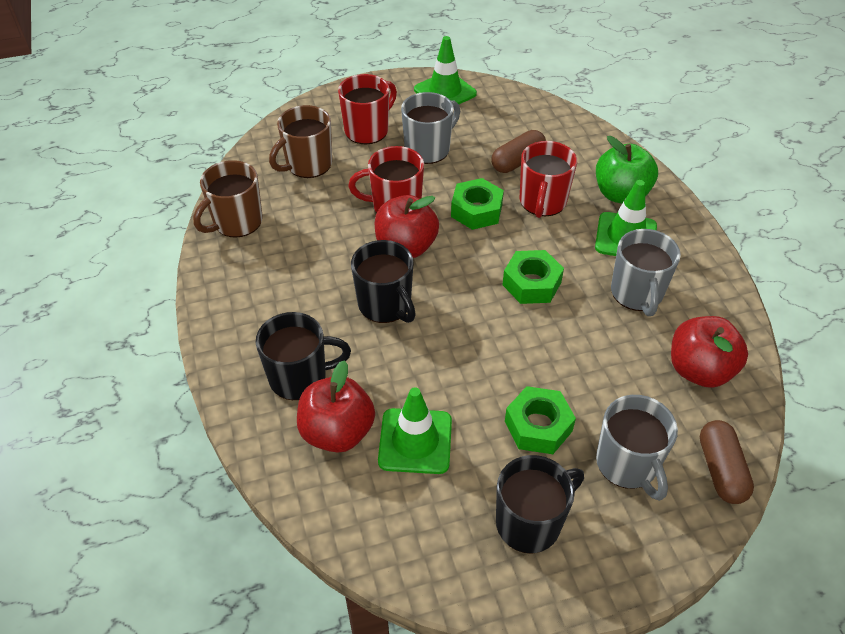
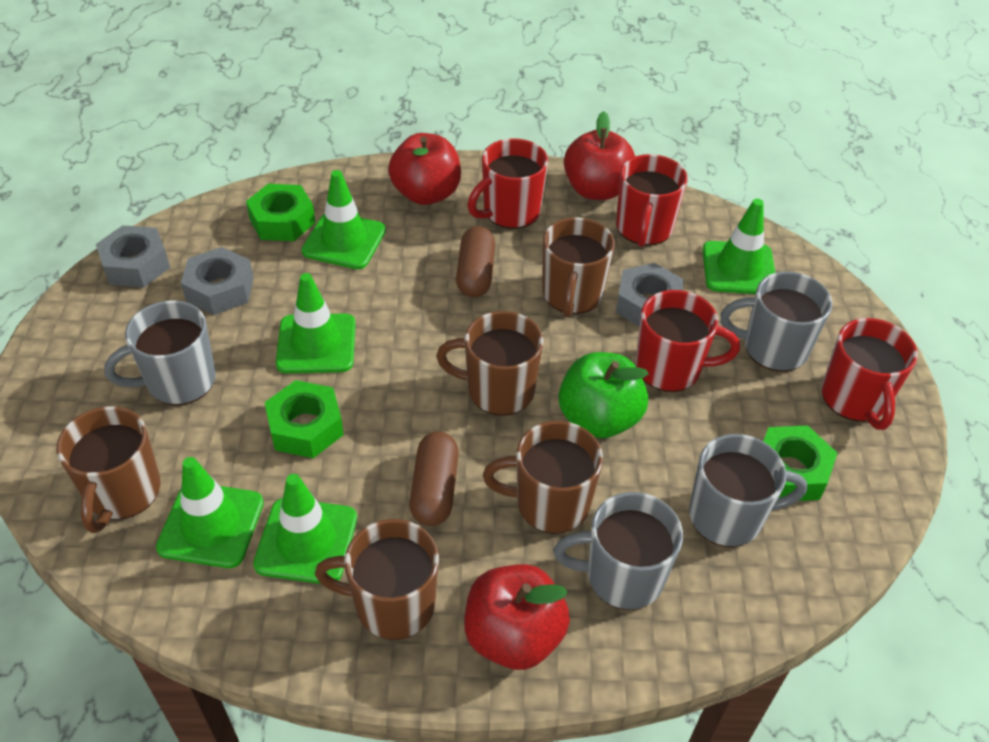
black mug: [256,312,351,400] [351,240,416,323] [496,455,584,554] = 3 -> none = 0
brown mug: [193,160,263,238] [269,105,332,178] = 2 -> [57,406,161,533] [315,519,439,640] [436,311,543,416] [483,421,603,534] [542,217,615,318] = 5
green traffic cone: [378,387,452,474] [414,36,477,104] [595,180,657,256] = 3 -> [156,457,264,568] [253,474,357,584] [276,273,356,373] [301,170,386,269] [703,199,775,294] = 5
grey mug: [401,92,460,164] [596,395,678,501] [611,229,681,316] = 3 -> [104,300,216,405] [554,492,683,610] [689,434,807,547] [721,271,832,372] = 4
grey nut: none = 0 -> [96,225,170,287] [181,247,254,315] [616,263,684,327] = 3
red mug: [338,74,397,144] [348,146,424,213] [519,141,577,218] = 3 -> [468,138,548,229] [616,154,688,247] [636,290,740,392] [822,318,918,430] = 4

